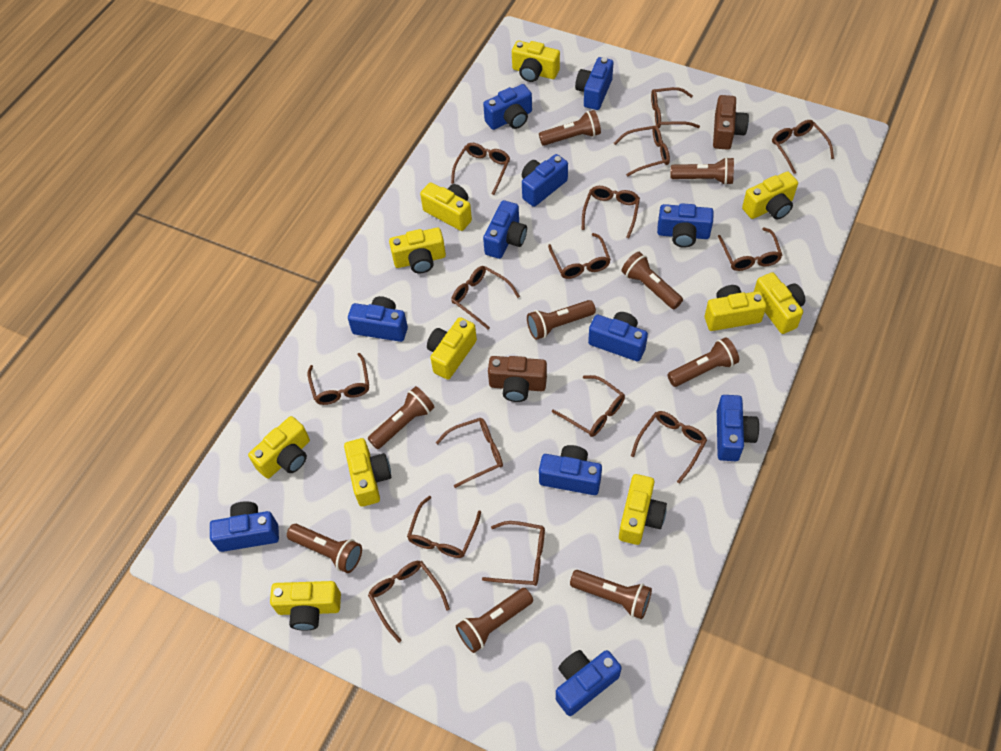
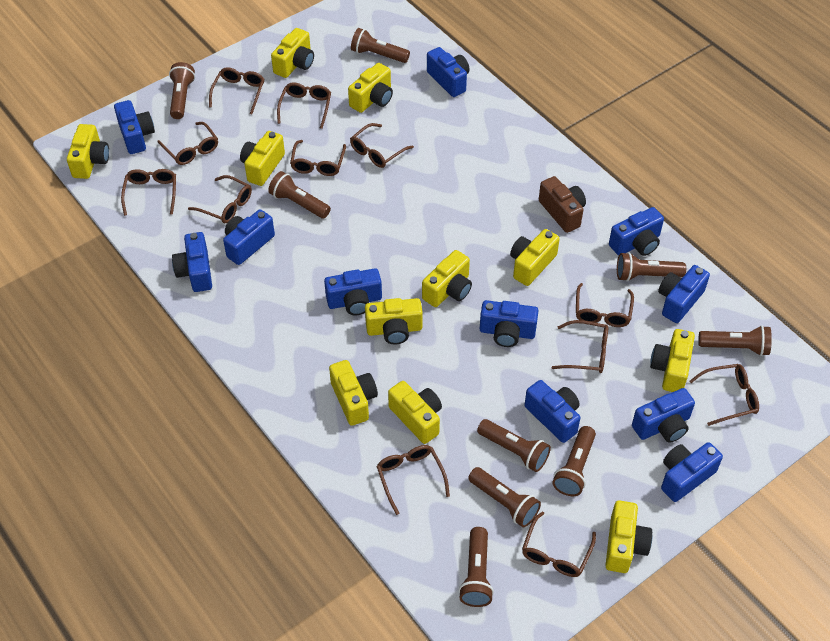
brown camera: [488,356,547,402] [713,95,749,150] = 2 -> [539,176,586,233] = 1
brown glasses: [308,353,369,405] [368,561,450,643] [407,496,481,558] [436,418,503,488] [451,143,510,195] [451,266,520,329] [482,521,545,586] [548,233,611,279] [552,375,625,437] [582,186,640,238] [614,126,670,177] [631,411,707,484] [651,87,700,128] [718,227,783,271] [772,120,834,174] = 15 -> [121,169,176,216] [157,122,218,165] [188,175,252,223] [209,67,265,114] [277,82,331,129] [290,140,346,176] [350,123,414,168] [376,445,450,515] [522,511,596,577] [552,320,608,373] [576,283,634,327] [690,364,759,426] = 12

